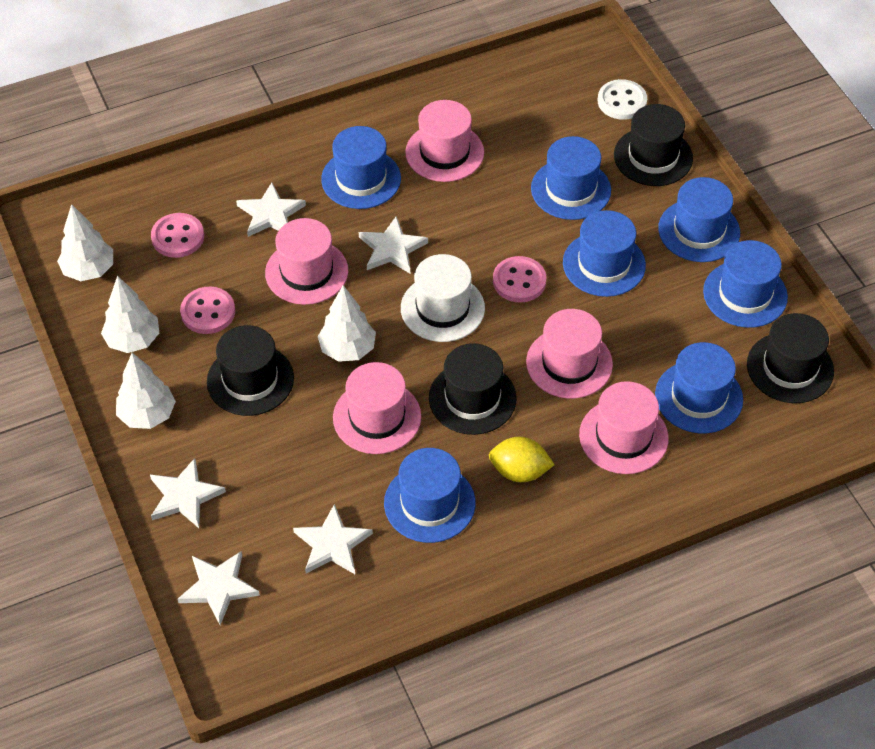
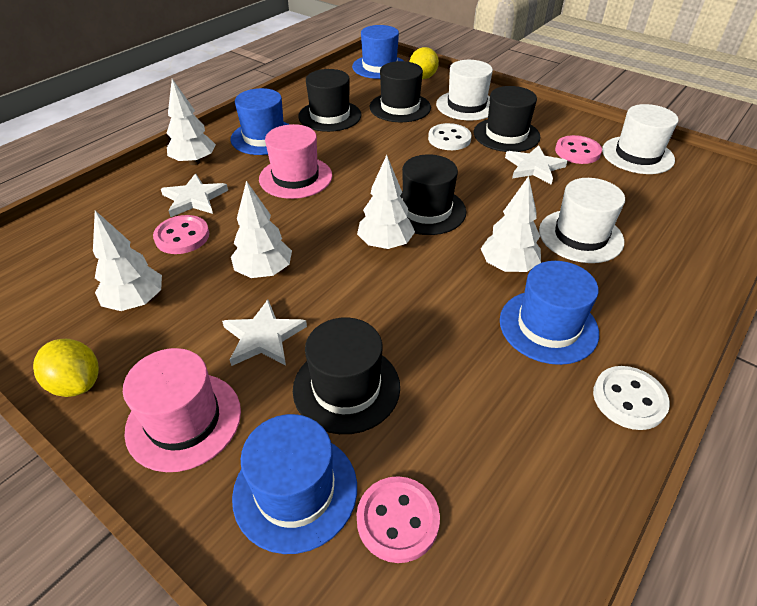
black hat: [207,325,294,416] [429,343,517,435] [614,104,693,186] [747,313,834,403] = 4 -> [293,317,400,434] [298,69,362,132] [370,61,431,122] [400,154,466,235] [474,86,540,152] = 5
blue hat: [321,126,401,209] [384,448,475,543] [531,136,611,220] [563,210,646,297] [655,342,743,433] [658,177,740,262] [703,240,788,328] = 7 -> [231,88,290,155] [232,414,357,554] [352,25,404,79] [500,261,599,365] = 4
pink hat: [265,218,348,305] [333,362,421,454] [405,100,484,182] [526,309,613,399] [579,381,669,474] = 5 -> [123,348,241,472] [259,124,332,199] = 2
white button: [598,79,647,120] = 1 -> [428,123,472,150] [593,366,670,430] = 2
white hat: [401,254,485,342] = 1 -> [436,60,493,120] [539,178,625,263] [602,104,678,174] = 3
white star: [150,458,226,528] [178,551,260,625] [236,182,306,237] [293,504,373,574] [359,216,428,273] = 5 -> [161,174,228,217] [222,300,307,366] [505,145,568,185] = 3
white tree: [57,204,113,281] [101,276,159,353] [116,353,176,429] [318,285,376,362] = 4 -> [93,211,162,311] [166,79,216,165] [231,181,292,278] [357,155,415,249] [481,176,541,272] = 5
yellow lemon: [489,437,555,482] = 1 -> [33,339,99,397] [409,47,439,79] = 2

